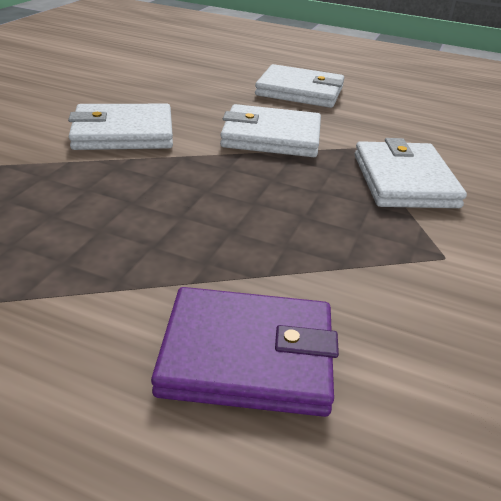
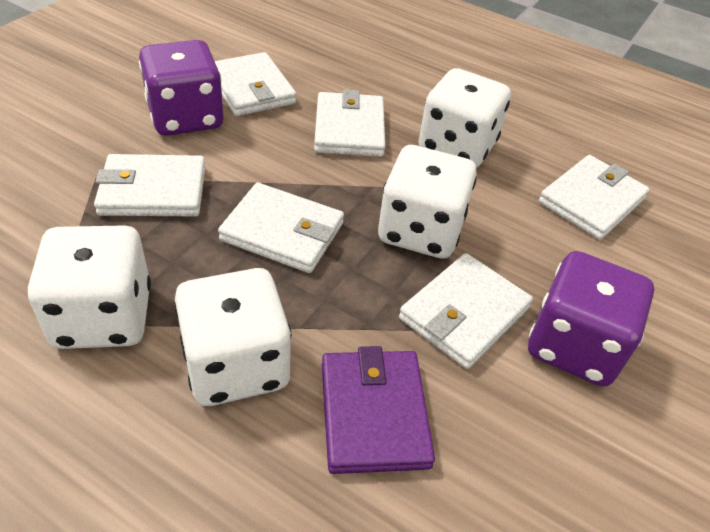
purple dice: none = 0 -> [139,40,224,136] [528,251,654,387] = 2
white dice: none = 0 -> [28,225,151,349] [174,268,292,406] [378,145,477,259] [418,68,511,168] = 4
white wallet: [68,104,173,150] [220,104,321,157] [255,64,344,108] [355,138,467,208] = 4 -> [94,154,205,216] [215,52,296,116] [218,183,344,273] [314,90,385,157] [399,253,533,369] [539,155,650,240] = 6

